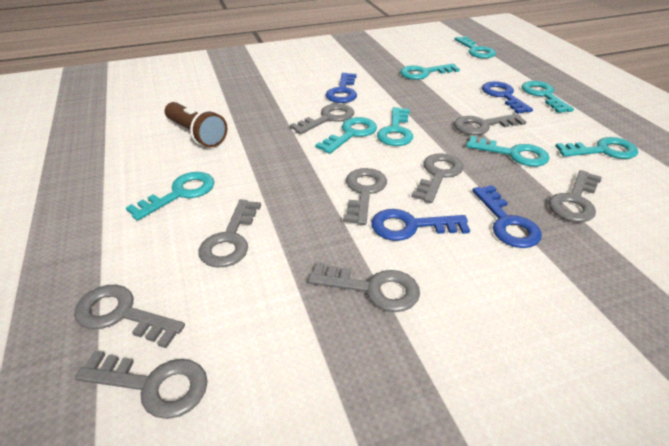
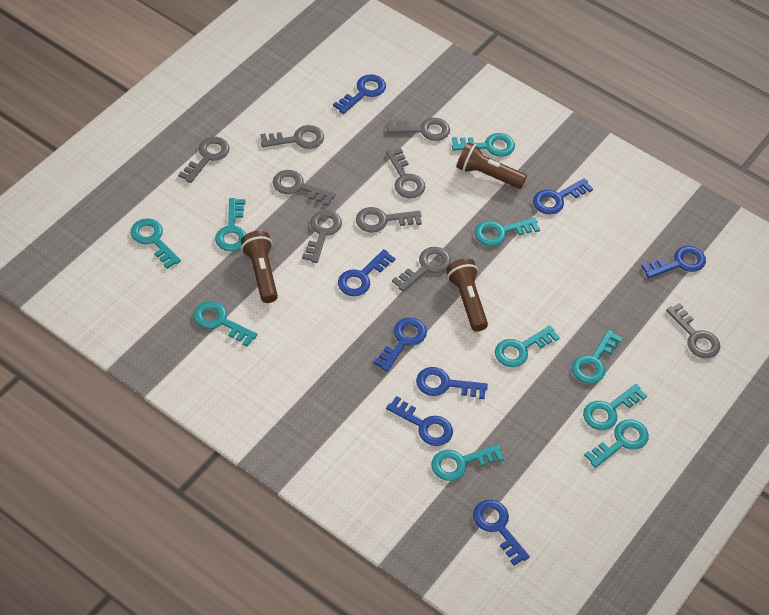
blue key: [326,73,357,103] [372,209,470,241] [472,185,542,248] [482,81,533,114] = 4 -> [333,74,386,114] [338,249,396,296] [373,318,427,372] [386,396,453,446] [416,367,488,399] [473,500,530,566] [533,178,593,214] [642,246,706,278] = 8
brown flashlight: [165,102,227,147] = 1 -> [241,231,278,303] [446,258,488,332] [457,142,527,189] = 3
turquoise key: [126,172,214,221] [316,117,377,154] [377,107,413,146] [400,63,460,80] [455,36,496,59] [466,136,550,166] [522,81,574,113] [555,137,638,159] = 8 -> [131,218,181,269] [194,301,258,346] [215,198,246,251] [431,444,504,481] [452,133,515,157] [475,217,540,246] [495,325,560,367] [572,330,623,384] [583,384,647,430] [584,419,649,468] = 10

